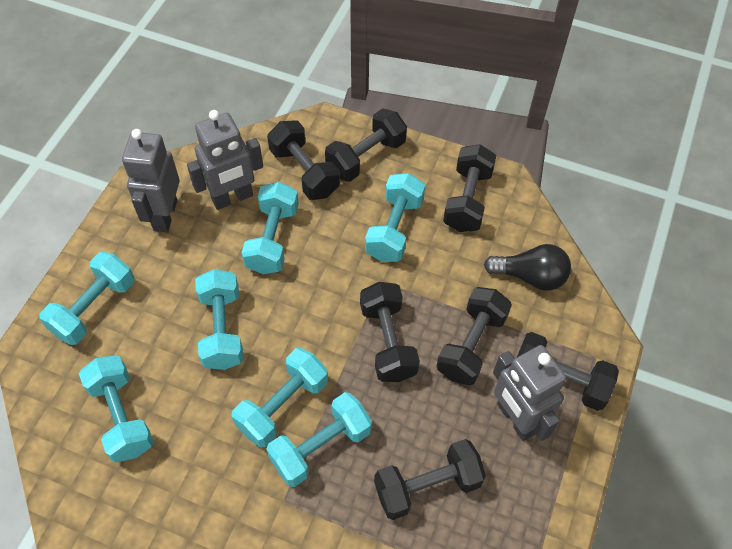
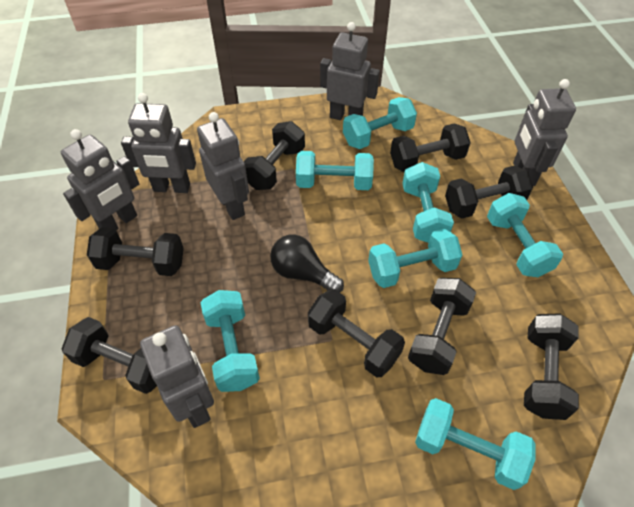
black dumbbell: [267,120,340,200] [325,108,407,182] [360,282,420,382] [374,439,486,520] [437,287,512,385] [443,144,497,232] [517,332,619,411] = 7 -> [62,317,157,394] [87,227,184,276] [244,121,305,190] [308,289,405,378] [390,123,471,172] [408,278,476,375] [445,166,533,219] [524,313,579,420] = 8
grey robot: [122,129,180,232] [187,110,263,210] [493,345,566,441] = 3 -> [61,129,139,230] [121,93,196,193] [140,325,214,428] [197,112,249,220] [320,22,380,120] [513,79,576,186] = 6

